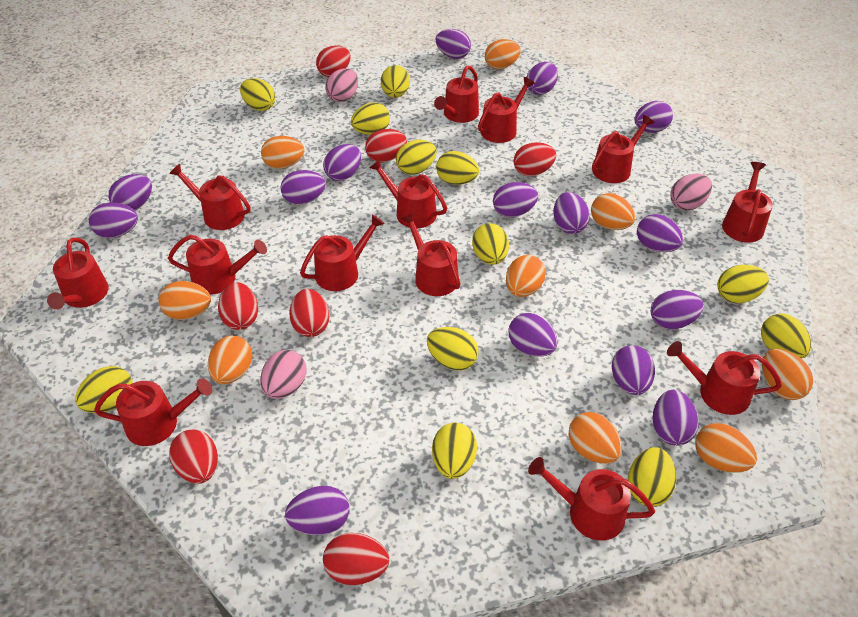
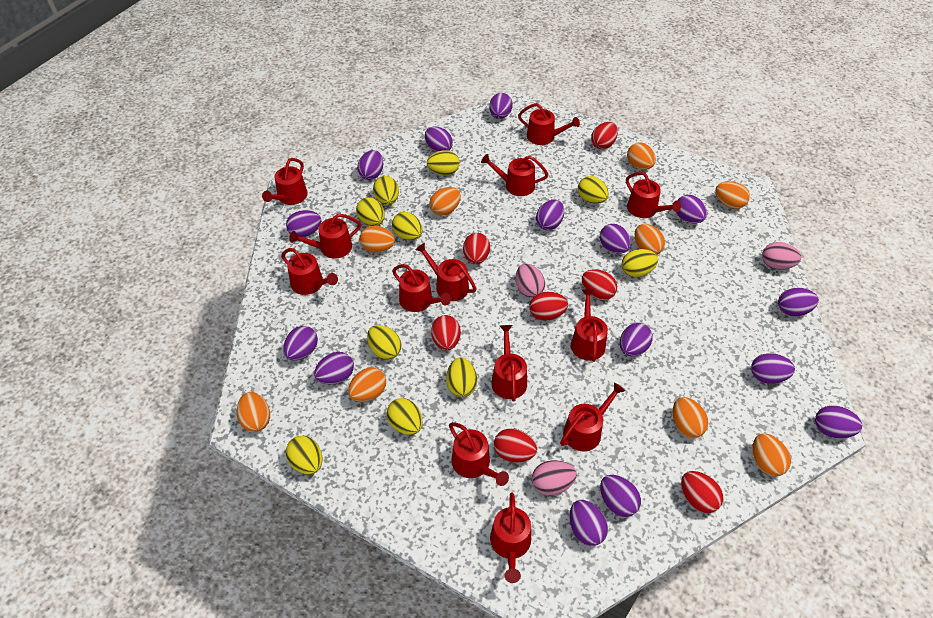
yellow egg: [75,366,133,413] [240,78,276,111] [351,102,390,135] [381,65,410,98] [396,140,436,175] [427,327,478,371] [432,423,477,479] [436,151,479,185] [472,223,509,265] [628,447,676,507] [718,265,769,303] [761,313,811,359] = 12 -> [286,436,322,475] [356,197,385,226] [367,325,401,360] [373,176,399,205] [387,398,423,435] [392,212,423,241] [427,150,460,175] [446,357,477,397] [578,176,609,204] [622,249,658,277] = 10

